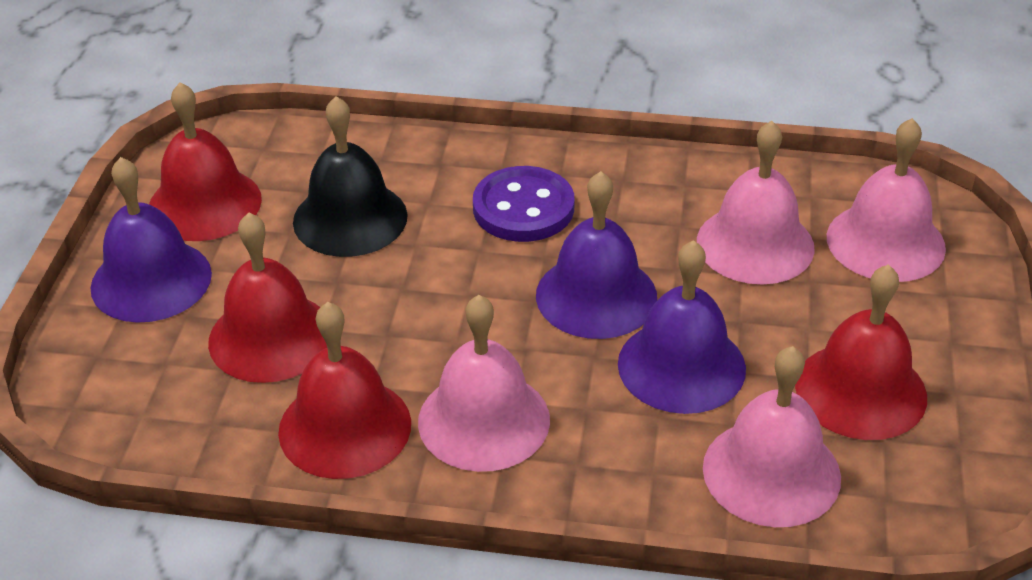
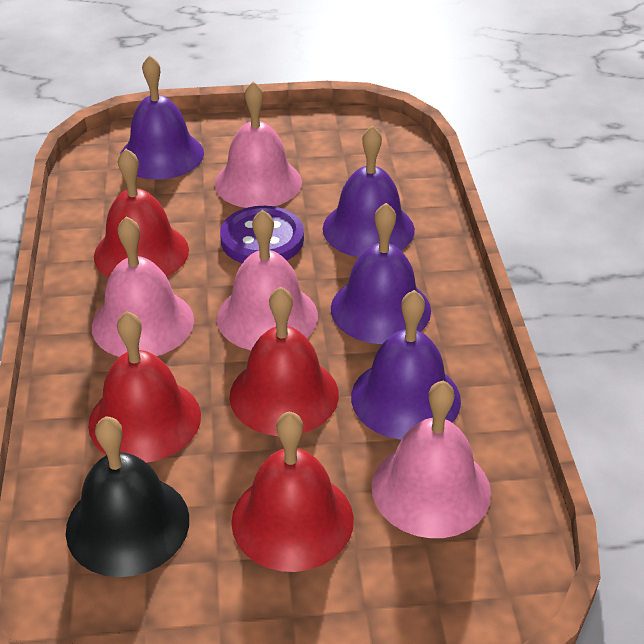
purple bell: [90,157,212,323] [536,171,657,339] [618,240,746,414] = 3 -> [120,55,204,180] [323,125,415,257] [331,203,431,344] [351,290,461,440] = 4

